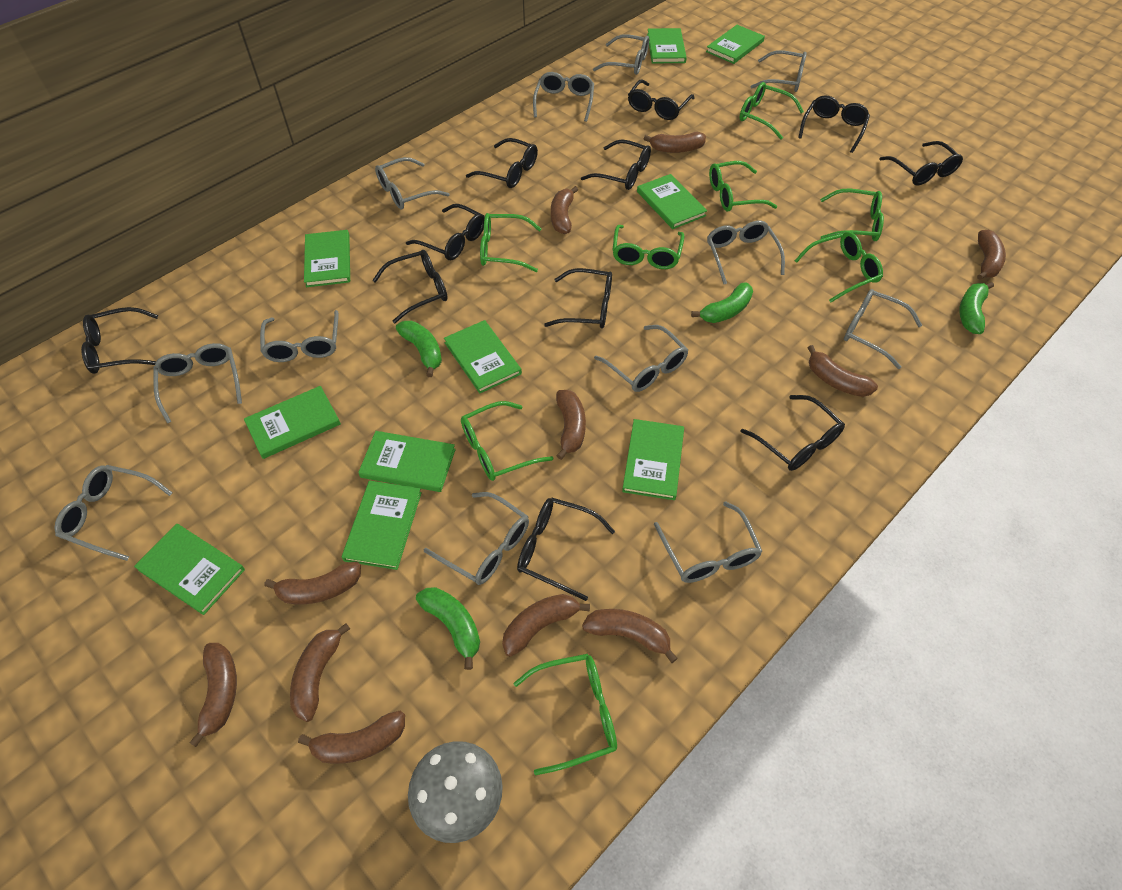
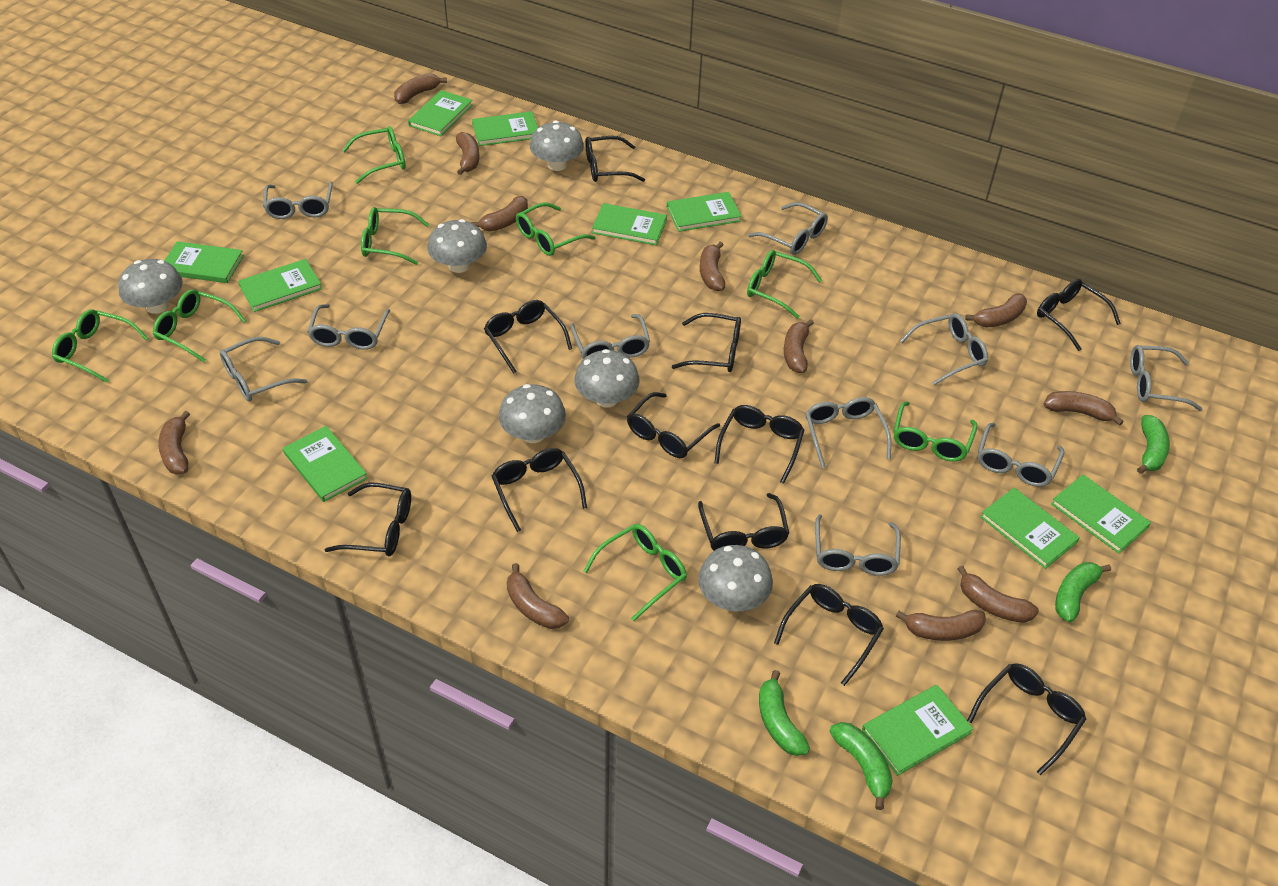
grey glasses: [54,465,173,561] [154,343,242,423] [260,310,339,362] [375,157,449,209] [424,492,529,585] [533,72,594,122] [593,34,649,75] [594,325,688,392] [654,501,762,583] [707,220,785,284] [750,50,807,92] [844,289,922,369] = 12 -> [220,337,308,402] [263,182,333,219] [308,304,390,350] [570,314,650,359] [748,202,828,255] [805,397,891,468] [815,514,901,576] [900,313,988,385] [978,423,1064,487] [1130,345,1203,411] = 10
grey mushroom: [408,741,503,843] = 1 -> [118,259,183,314] [427,219,487,273] [499,384,566,443] [530,121,584,171] [574,349,640,408] [698,545,773,611] = 6

